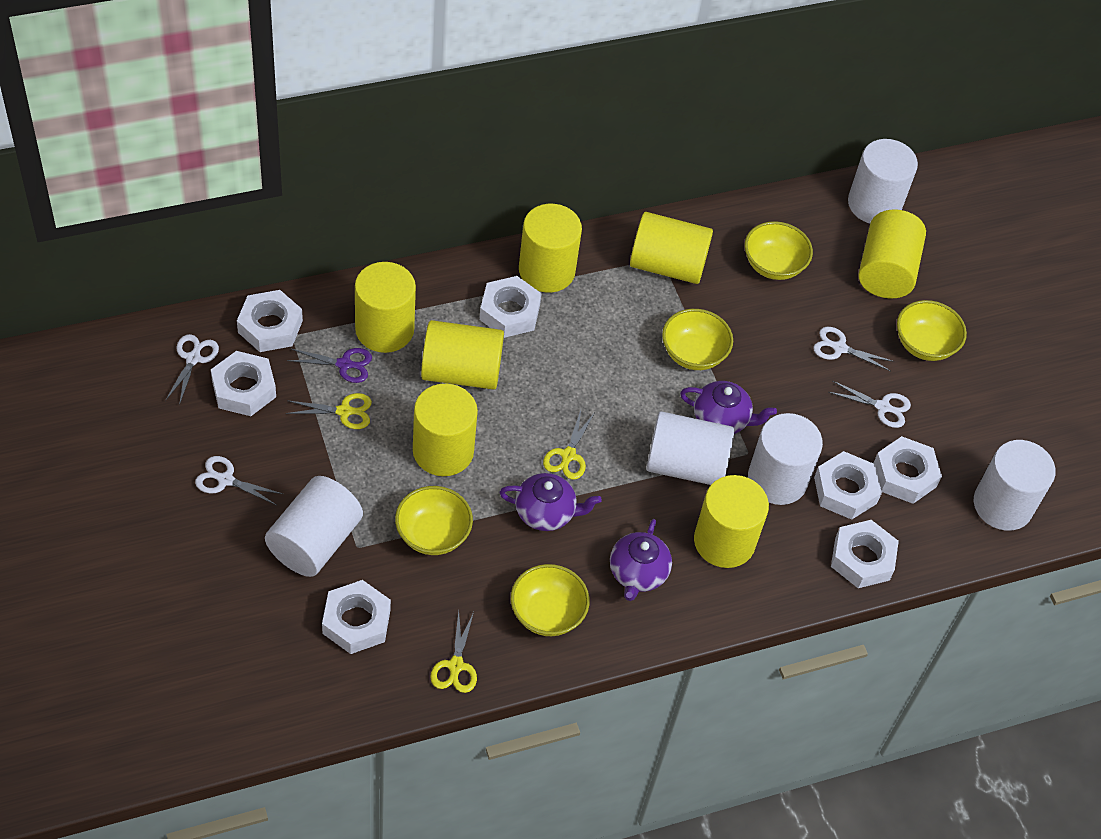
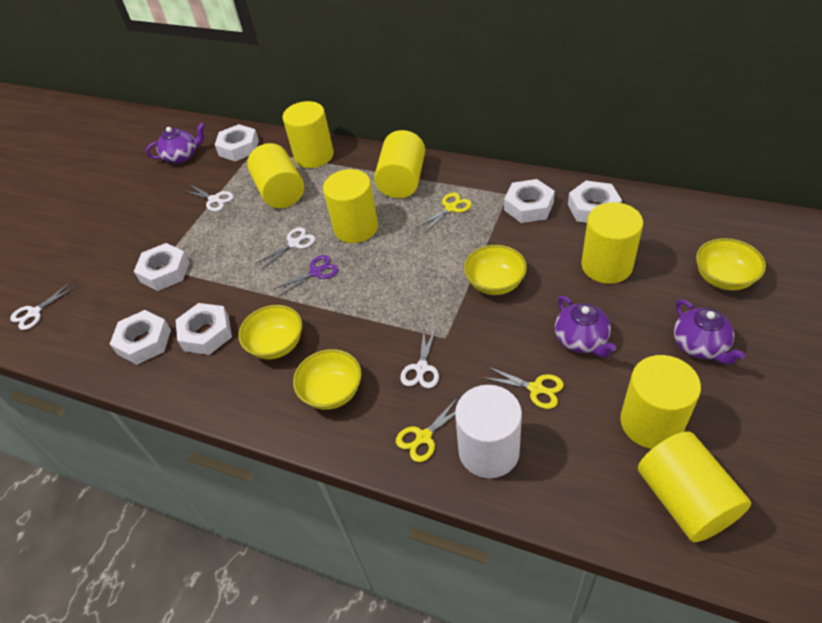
white cylinder: [265,476,363,577] [646,411,734,485] [748,413,823,505] [848,139,918,223] [974,440,1056,531] = 5 -> [455,385,522,478] = 1
white nut: [211,351,276,416] [237,290,303,352] [322,580,391,654] [480,276,542,338] [814,451,882,520] [831,520,899,588] [873,436,942,504] = 7 -> [110,310,171,365] [134,243,189,291] [176,303,232,355] [215,124,259,161] [504,179,555,223] [568,181,622,223] = 6
yellow bowl: [395,486,473,555] [511,564,590,636] [662,309,733,370] [745,221,813,280] [897,300,967,361] = 5 -> [238,305,302,359] [293,349,362,410] [464,245,527,295] [696,238,766,290] = 4

